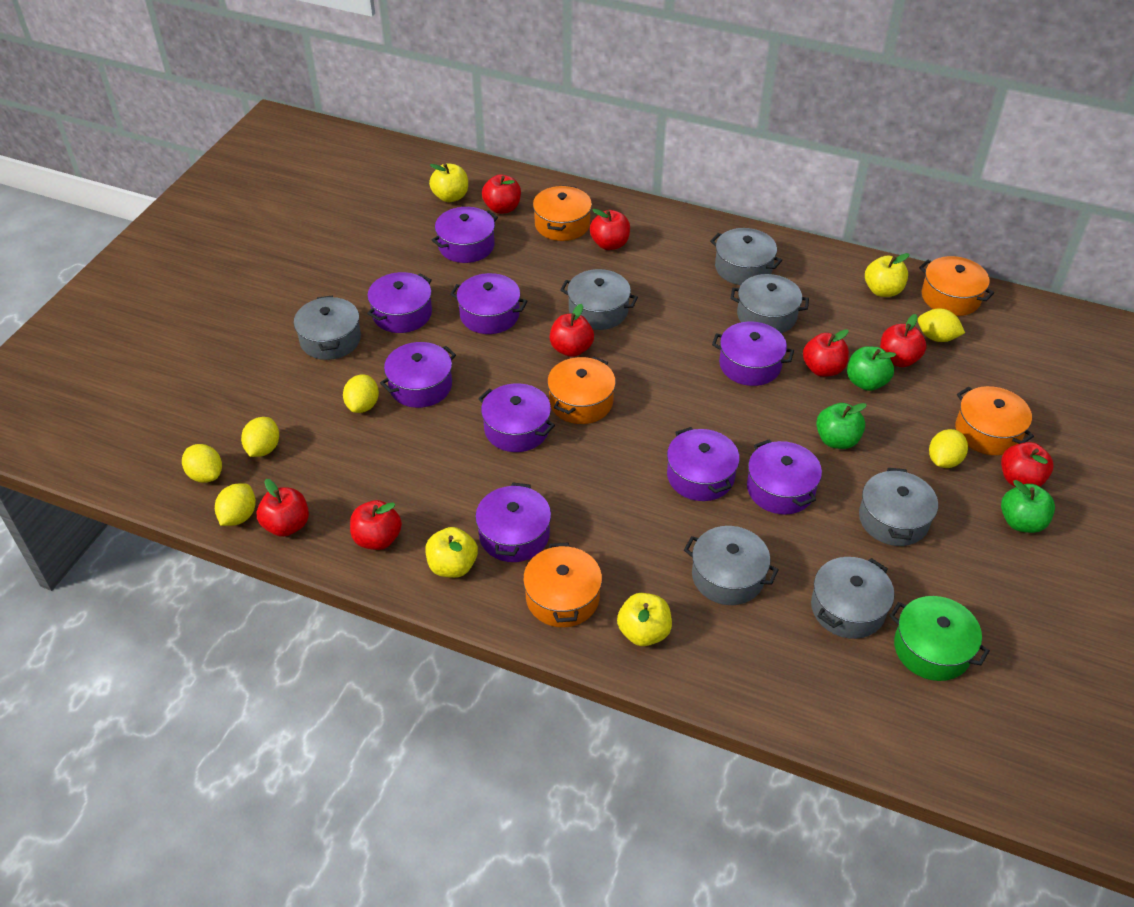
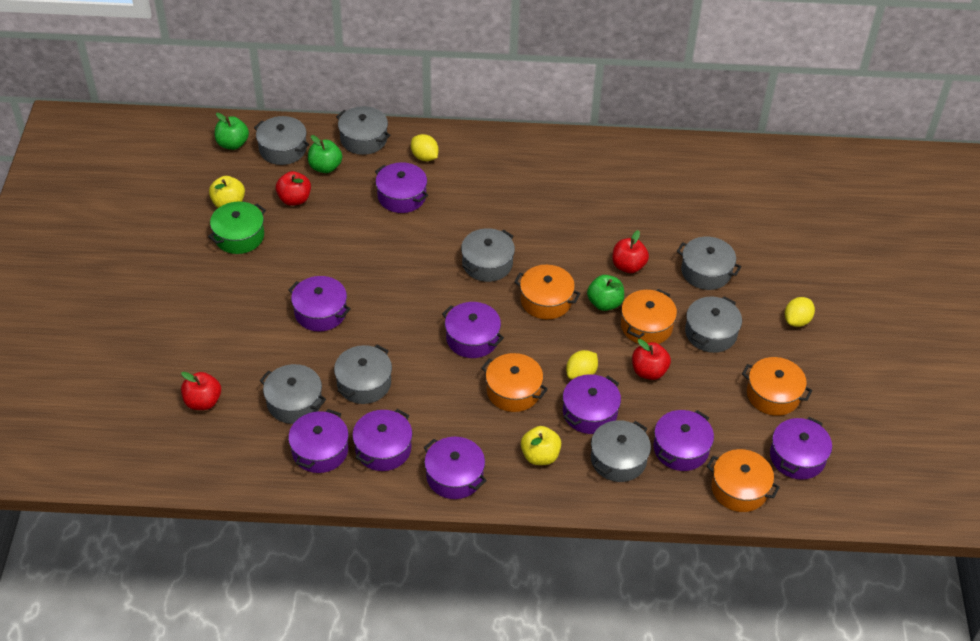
grey pot: [294,296,361,360] [560,269,638,330] [684,526,778,605] [710,228,782,285] [730,274,809,333] [811,557,894,639] [859,468,938,546] = 7 -> [254,116,309,165] [260,364,326,424] [334,345,392,404] [336,106,390,155] [461,228,515,282] [591,420,651,482] [677,237,741,290] [685,297,742,353] = 8
red apple: [257,479,309,537] [350,500,402,550] [482,174,521,214] [550,304,594,357] [590,209,630,250] [803,329,849,377] [880,314,927,367] [1001,442,1053,487] = 8 -> [181,372,221,410] [276,171,311,206] [612,230,649,273] [632,339,671,380] = 4
yellow apple: [425,527,478,578] [429,163,468,202] [617,593,672,646] [865,253,909,297] = 4 -> [209,176,245,208] [521,426,561,465] = 2
yellow lemon: [182,444,222,483] [215,483,256,526] [241,417,279,457] [343,375,379,413] [918,309,965,342] [929,429,968,468] = 6 -> [411,134,439,161] [566,350,598,380] [785,297,815,327] = 3

